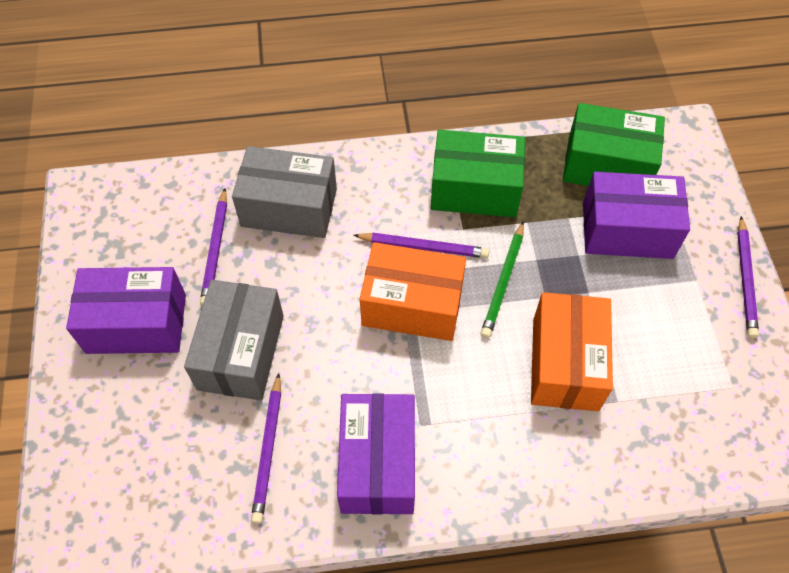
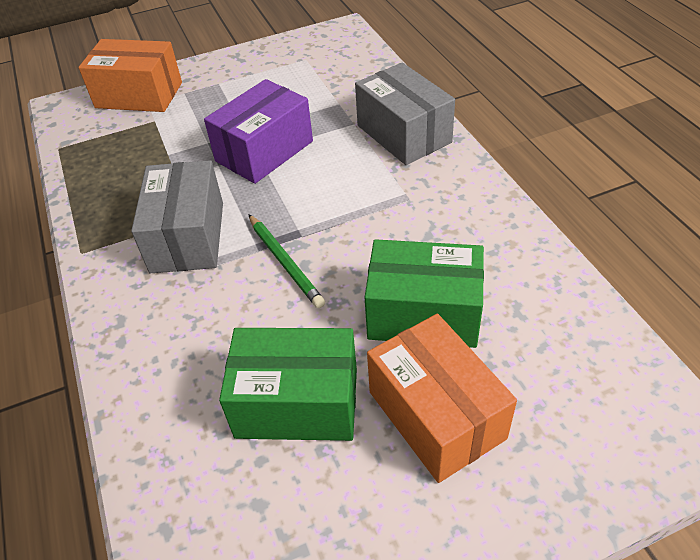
purple box: [66,267,186,354] [337,393,415,515] [583,172,690,259] = 3 -> [204,79,313,184] = 1
purple pencil: [200,188,227,306] [251,373,281,524] [353,233,489,258] [737,216,759,339] = 4 -> none = 0

